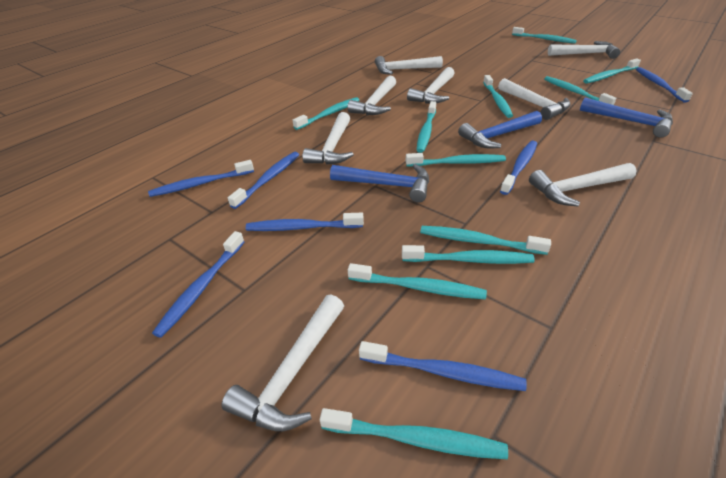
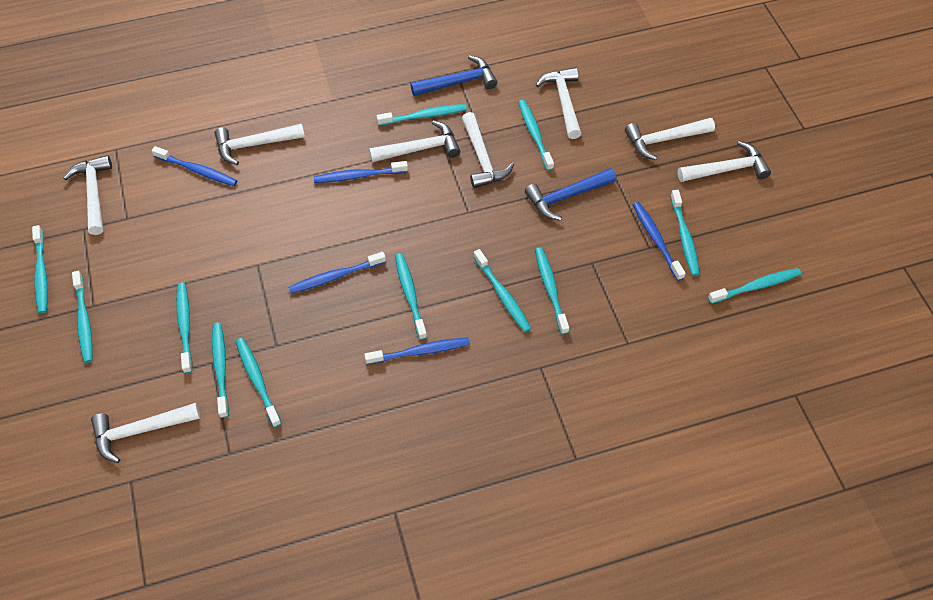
blue hammer: [330,164,429,203] [458,111,542,148] [580,98,673,138] = 3 -> [410,55,498,96] [525,168,616,221] = 2
blue toothbrush: [148,160,254,197] [152,231,244,338] [228,152,299,209] [246,213,364,231] [359,341,527,391] [500,141,537,195] [636,67,693,103] = 7 -> [152,146,237,186] [288,252,386,294] [313,161,408,183] [364,337,470,365] [633,202,686,281] = 5
turquoise toothbrush: [293,97,360,130] [320,408,508,459] [348,263,487,299] [402,245,535,264] [406,153,506,167] [416,101,436,153] [420,226,551,255] [483,75,513,118] [512,27,577,43] [544,76,616,105] [583,58,641,83] = 11 -> [32,225,48,314] [72,271,93,363] [176,282,192,373] [212,322,229,418] [236,338,282,428] [376,104,467,126] [395,253,427,340] [474,249,531,332] [518,100,554,171] [535,247,569,334] [670,190,700,276] [708,268,801,304] = 12

